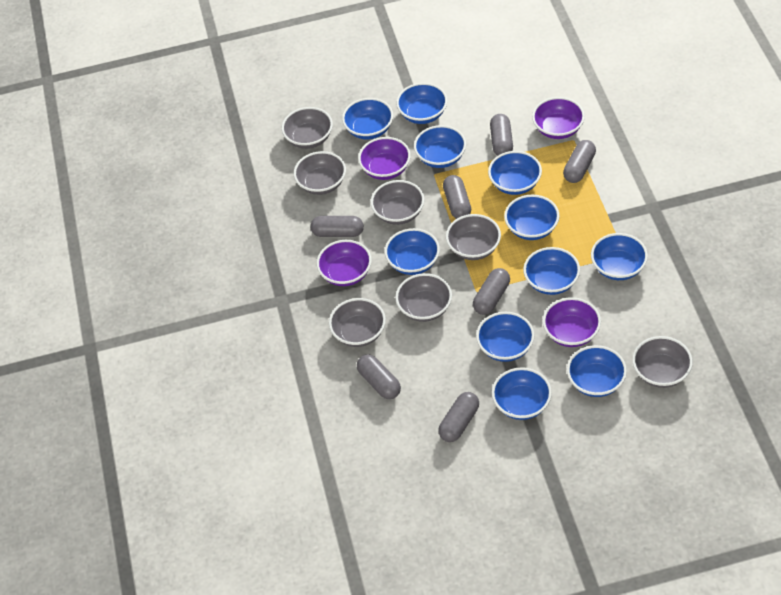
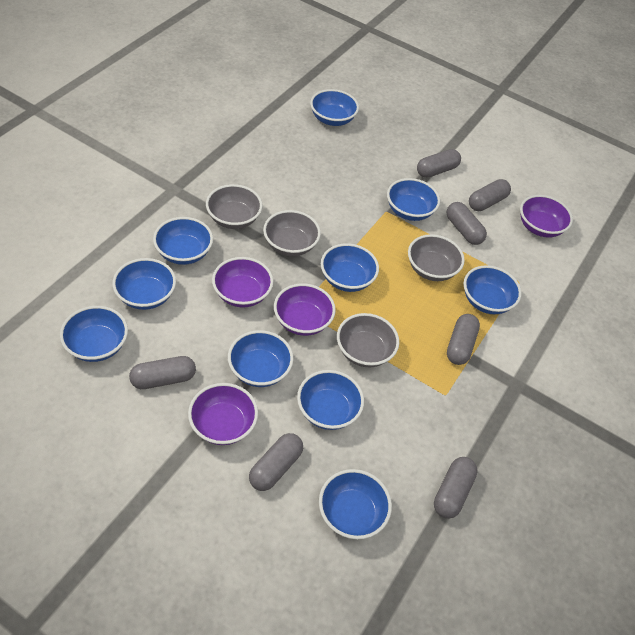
blue bowl: [342,98,393,139] [385,228,440,275] [396,83,448,124] [414,125,466,168] [476,312,535,362] [488,151,542,195] [492,367,552,420] [504,195,560,240] [523,247,580,295] [567,345,627,397] [591,233,648,280] = 11 -> [60,306,128,362] [112,258,176,310] [153,217,213,265] [228,330,294,387] [297,370,364,430] [310,89,359,126] [319,469,392,539] [321,243,379,292] [387,178,440,221] [463,265,522,314] = 10
grey bowl: [282,107,333,149] [294,151,346,195] [329,298,386,347] [371,180,424,225] [395,273,452,322] [446,214,501,260] [632,336,693,388] = 7 -> [206,184,263,229] [263,210,321,256] [337,313,399,367] [408,234,465,281] = 4

